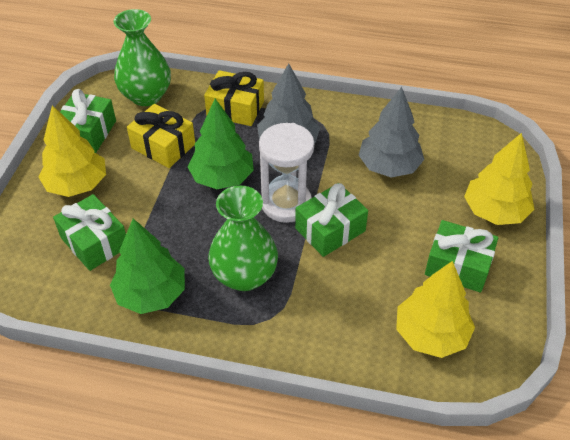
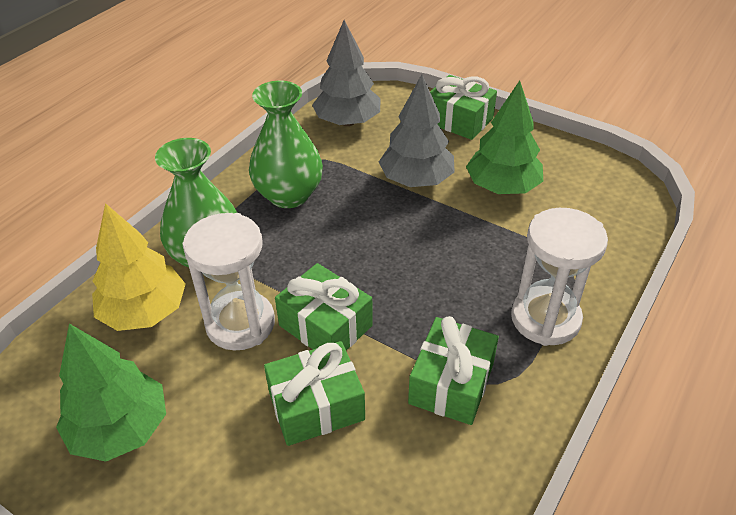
white hourglass: [259,123,314,223] = 1 -> [183,213,275,351] [511,208,608,346] = 2
yellow gift: [127,104,195,168] [204,70,264,126] = 2 -> none = 0
yellow tree: [39,105,106,197] [396,261,475,358] [464,133,534,225] = 3 -> [92,203,186,331] = 1

